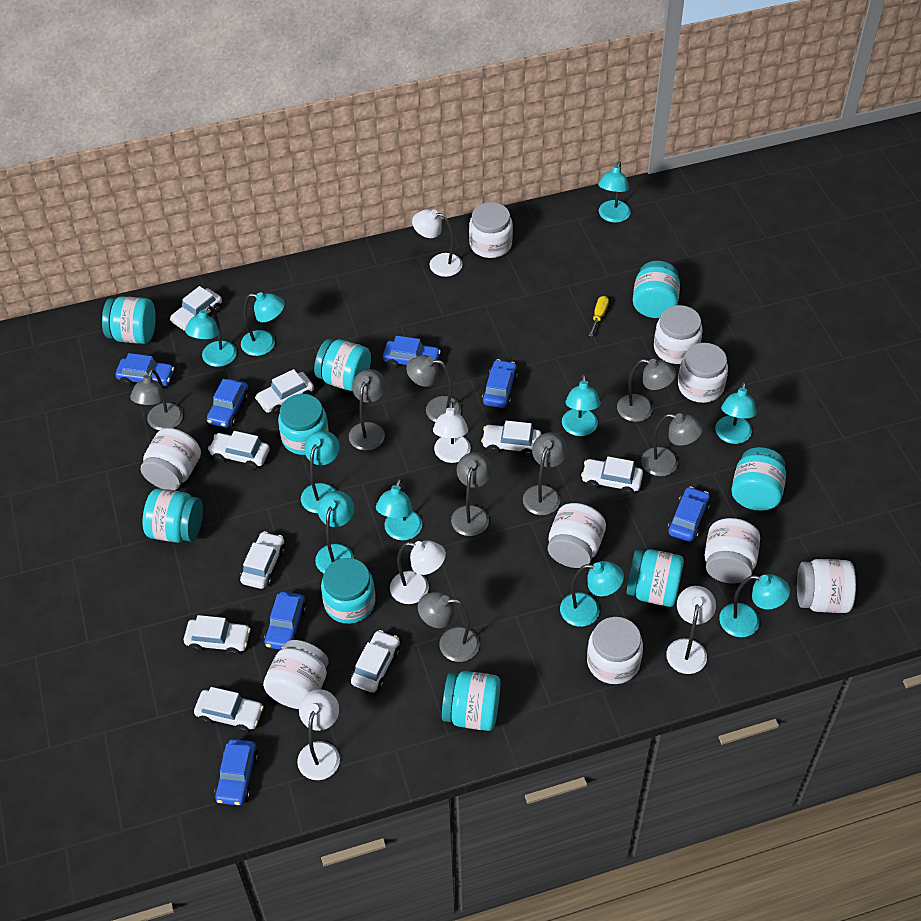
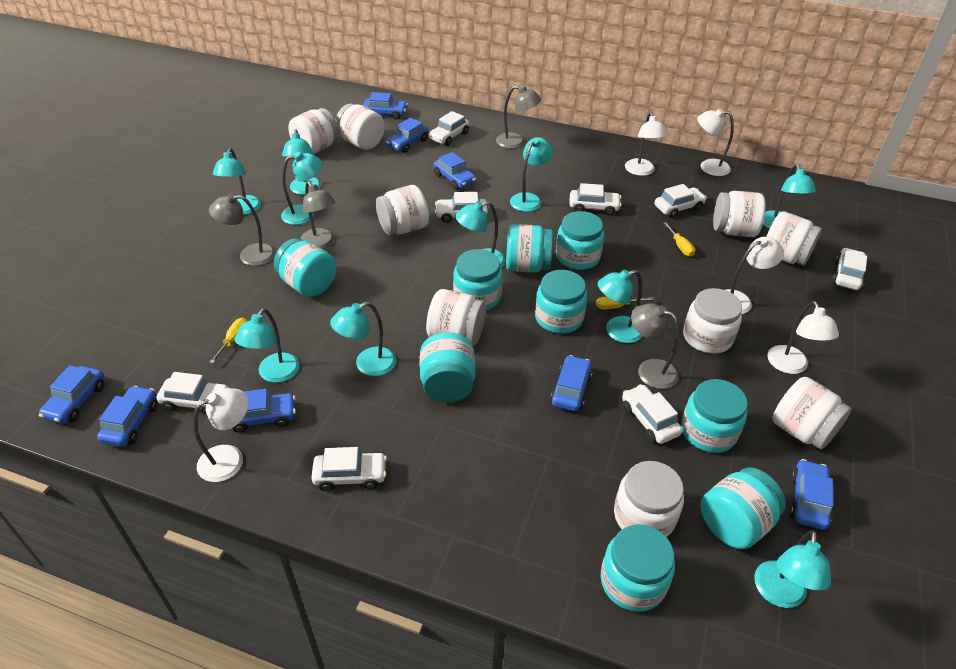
blue car: [115,353,174,387] [207,379,249,428] [214,739,259,806] [264,592,307,650] [383,336,441,368] [482,359,518,408] [667,486,710,542] = 7 -> [39,365,105,424] [97,386,158,447] [232,389,296,433] [363,92,408,120] [386,118,428,153] [433,152,476,190] [550,355,593,411] [790,459,833,530] = 8
grey lamp: [130,369,183,430] [349,369,386,450] [406,355,462,422] [418,592,480,662] [451,452,493,536] [523,432,568,515] [617,359,676,422] [641,413,703,476] = 8 -> [209,194,275,266] [300,181,335,249] [496,86,541,149] [631,303,679,389] = 4
white car: [170,286,222,331] [184,615,251,656] [194,687,264,733] [208,431,270,469] [240,531,285,589] [255,369,314,415] [351,630,400,693] [481,421,542,457] [581,456,643,495] = 9 -> [157,372,229,415] [311,447,387,491] [429,111,469,146] [435,192,488,223] [569,183,622,215] [622,384,682,444] [655,184,707,218] [832,248,867,290] = 8
yellow screwdriver: [588,296,609,337] = 1 -> [210,318,247,363] [596,297,654,310] [663,222,695,256] = 3

